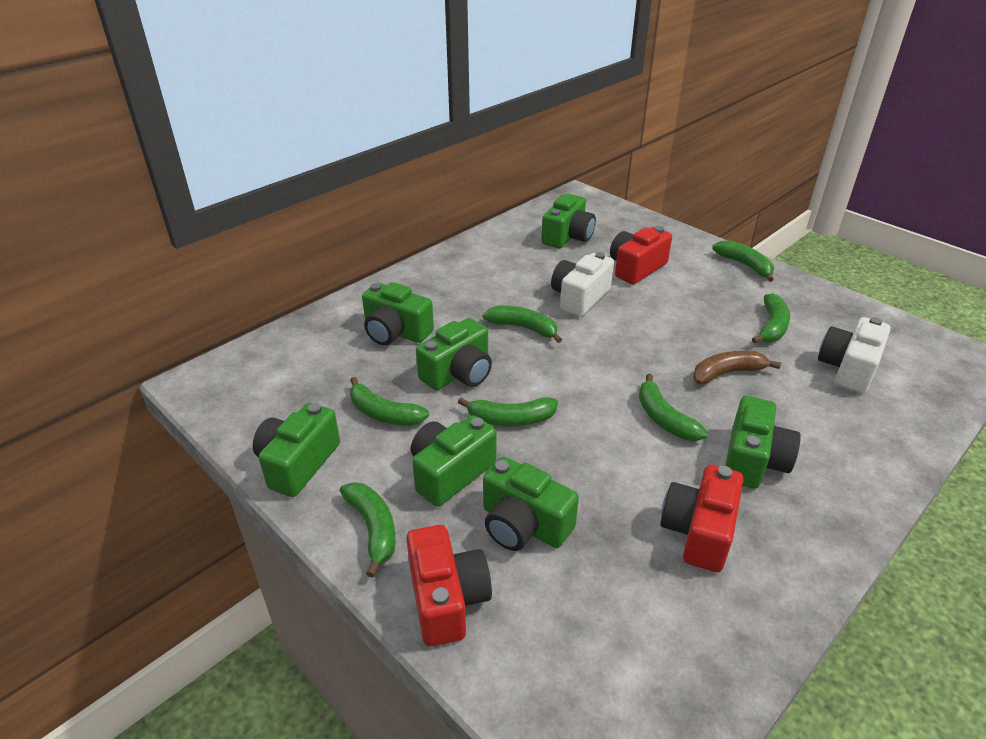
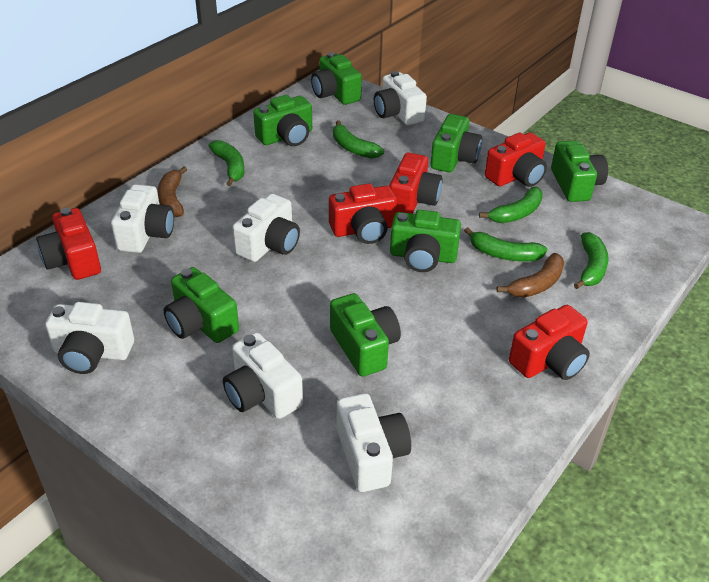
brown banana: [693,351,781,384] = 1 -> [157,166,187,217] [497,253,564,298] = 2
green banana: [340,482,396,578] [350,377,429,426] [458,397,558,426] [483,306,562,343] [639,374,708,441] [712,240,774,282] [752,294,790,344] = 7 -> [208,140,244,186] [333,120,384,159] [464,227,547,261] [479,187,543,223] [574,232,609,289] = 5
red camera: [406,525,492,647] [610,226,672,284] [660,465,743,572] = 3 -> [36,208,101,280] [329,183,397,244] [389,153,442,214] [485,132,547,187] [509,305,590,380] = 5
white camera: [551,252,614,317] [818,317,890,393] = 2 -> [45,302,134,374] [111,184,174,253] [223,333,303,419] [232,194,300,262] [337,393,411,492] [374,71,427,126] = 6

